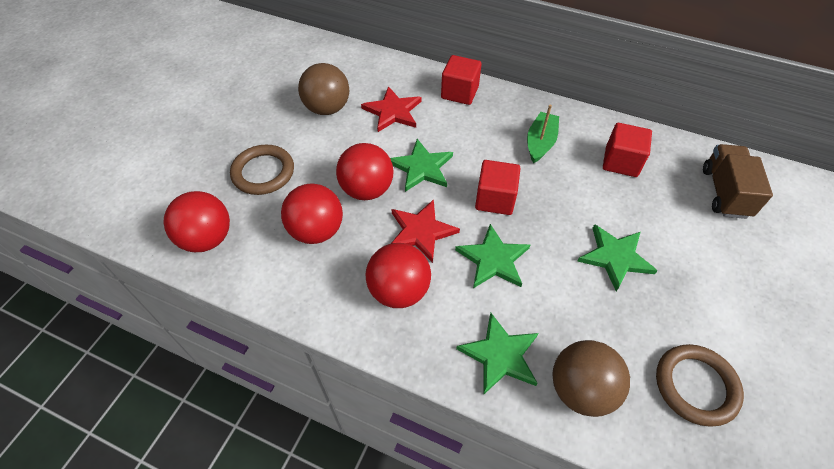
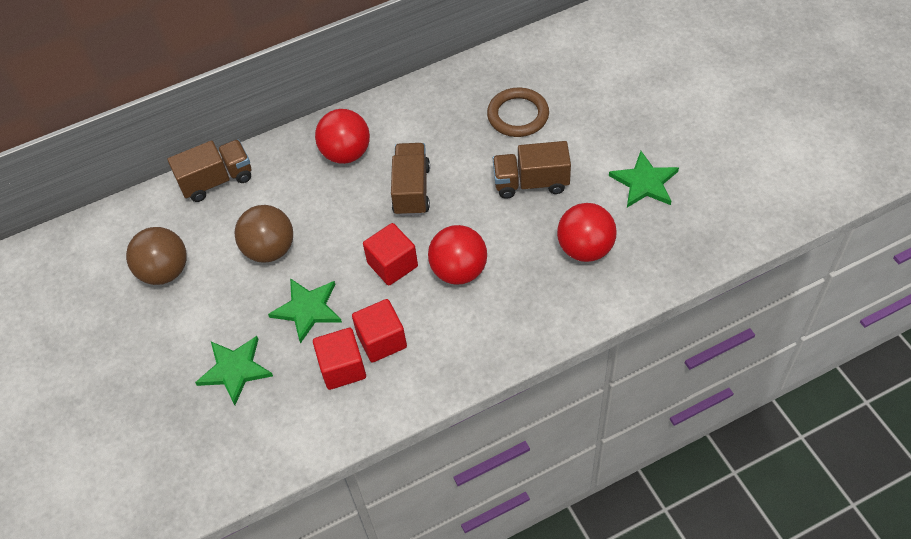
brown ring: [230,145,294,195] [656,344,744,427] = 2 -> [487,88,549,137] = 1
brown truck: [703,144,773,219] = 1 -> [167,140,251,202] [391,143,430,216] [493,141,571,199] = 3
green boat: [527,105,559,163] = 1 -> none = 0
green star: [390,139,453,192] [455,224,530,288] [456,313,539,395] [577,224,658,291] = 4 -> [195,336,273,405] [268,278,342,344] [609,151,679,207] = 3
red ball: [164,191,230,252] [281,183,343,244] [336,143,394,200] [366,243,431,308] = 4 -> [315,109,370,164] [428,225,487,284] [557,203,617,262] = 3
red star: [361,86,422,132] [391,199,460,263] = 2 -> none = 0

